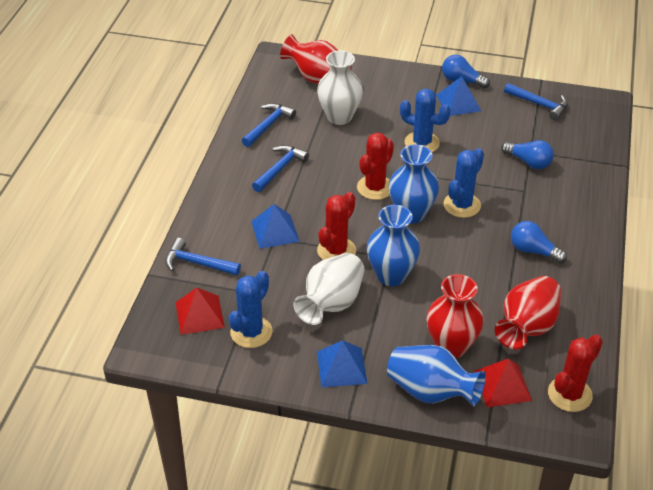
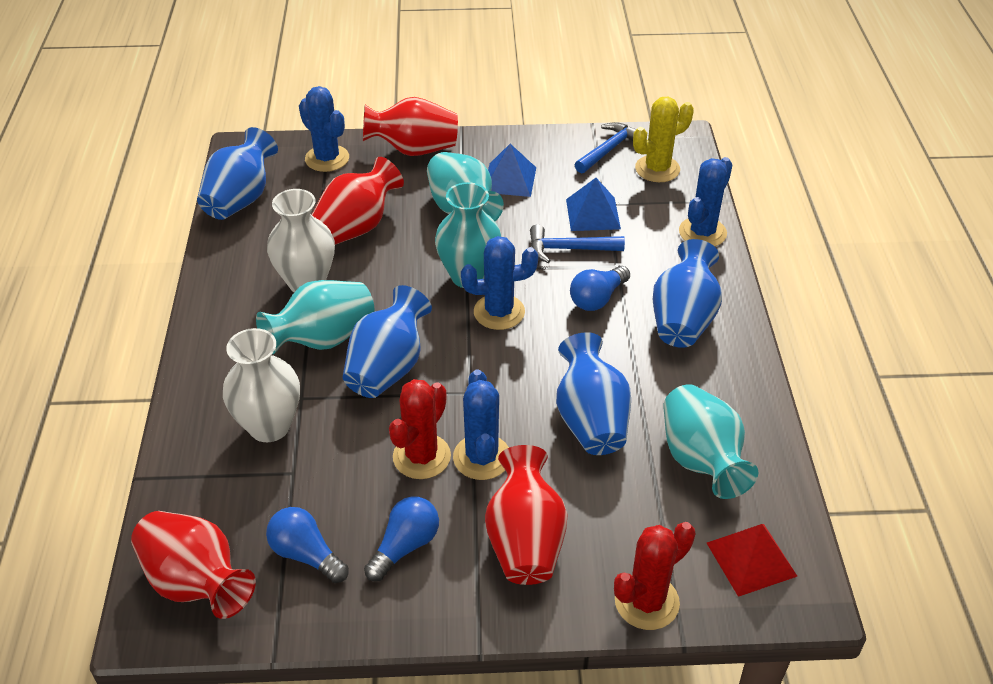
blue cactus: [229,271,272,348] [400,89,451,152] [443,148,484,218] = 3 -> [299,86,349,172] [453,369,509,480] [461,236,538,330] [679,157,733,247] = 4
blue hammer: [165,238,241,276] [242,103,296,147] [252,145,309,192] [504,83,568,120] = 4 -> [530,224,625,263] [574,122,636,174] = 2
blue pyramid: [251,204,300,249] [317,340,367,388] [436,76,481,116] = 3 -> [488,144,536,197] [566,178,621,231] = 2
blue vase: [367,205,420,286] [387,345,486,406] [389,144,439,223] = 3 -> [197,127,278,220] [343,285,432,398] [556,332,631,455] [653,239,722,348] = 4
red cactus: [317,192,356,260] [357,133,394,200] [548,334,603,412] = 3 -> [389,379,451,479] [614,522,696,630] = 2
red pyramid: [176,287,225,335] [474,359,532,407] = 2 -> [707,524,797,597] = 1
red vase: [280,34,352,84] [427,274,484,358] [495,276,561,349] = 3 -> [131,511,256,619] [312,157,404,245] [363,97,458,156] [485,445,568,585] = 4
turquoise vase: none = 0 -> [256,280,375,354] [427,152,504,221] [435,182,501,288] [663,384,759,499] = 4
yellow cactus: none = 0 -> [633,97,694,182] = 1

